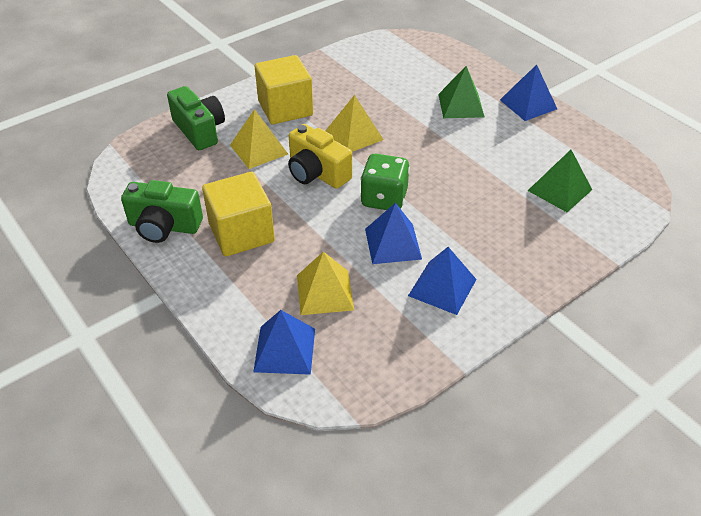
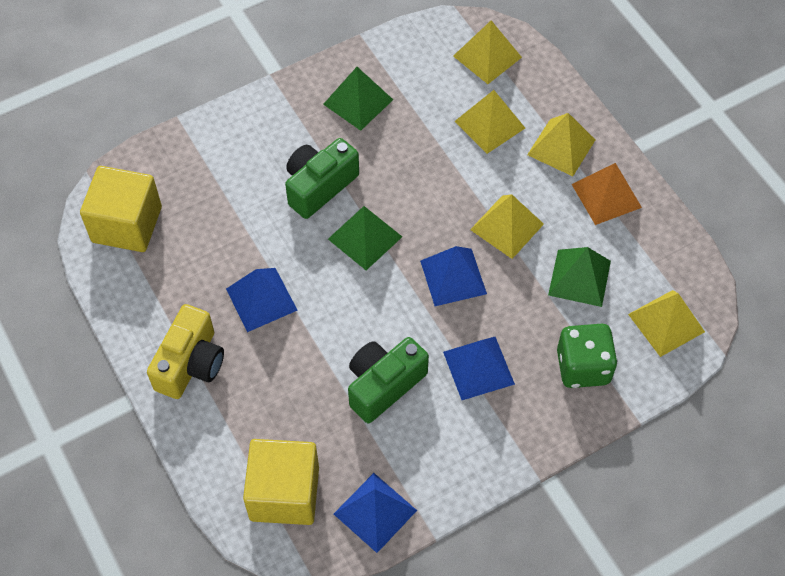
green pyramid: [438,66,485,118] [528,150,592,212] = 2 -> [323,67,393,131] [328,206,402,270] [548,247,611,307] = 3
orange pyramid: none = 0 -> [572,163,642,225] = 1
yellow pyramid: [230,109,288,169] [297,251,354,315] [325,95,384,152] = 3 -> [453,20,522,84] [455,90,525,154] [470,194,544,259] [527,113,595,176] [628,290,705,357] = 5

